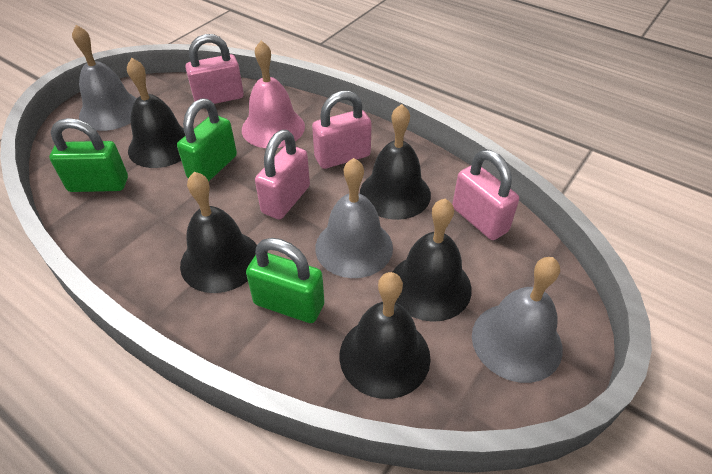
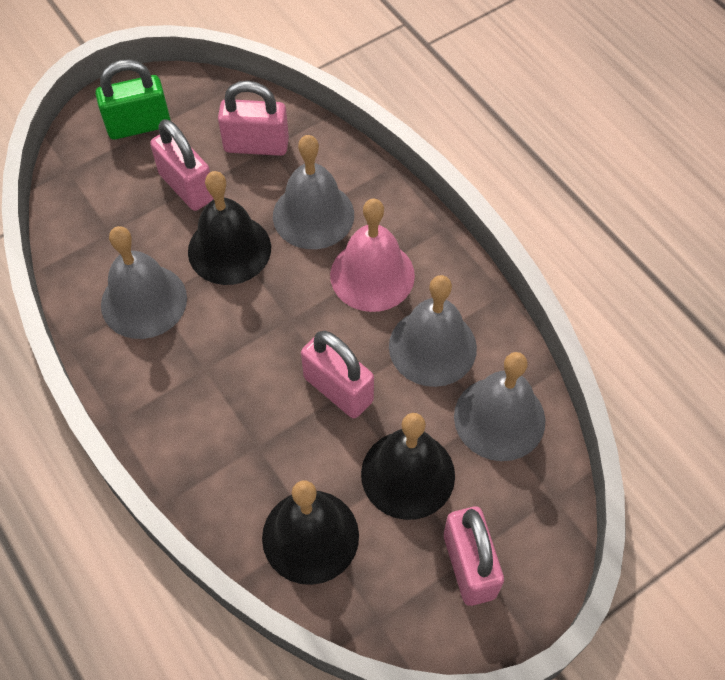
black bell: [127,58,185,168] [180,172,257,293] [339,272,431,399] [360,104,431,220] [393,199,472,322] = 5 -> [188,171,271,285] [262,480,359,585] [361,413,455,520] = 3
green padlock: [49,118,128,192] [177,98,237,181] [246,238,324,323] = 3 -> [96,59,171,140] = 1
grey bell: [72,25,137,131] [315,158,393,278] [472,257,563,383] = 3 -> [101,226,187,339] [273,135,354,249] [389,275,477,387] [454,352,545,461] = 4

